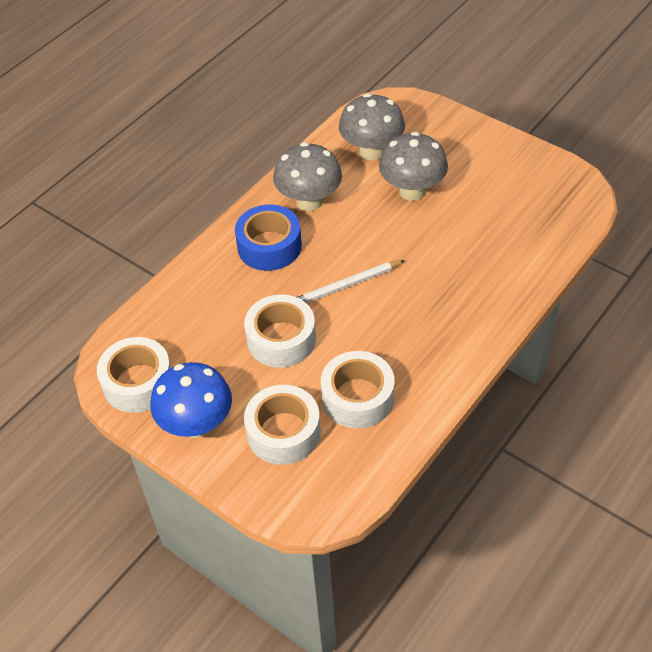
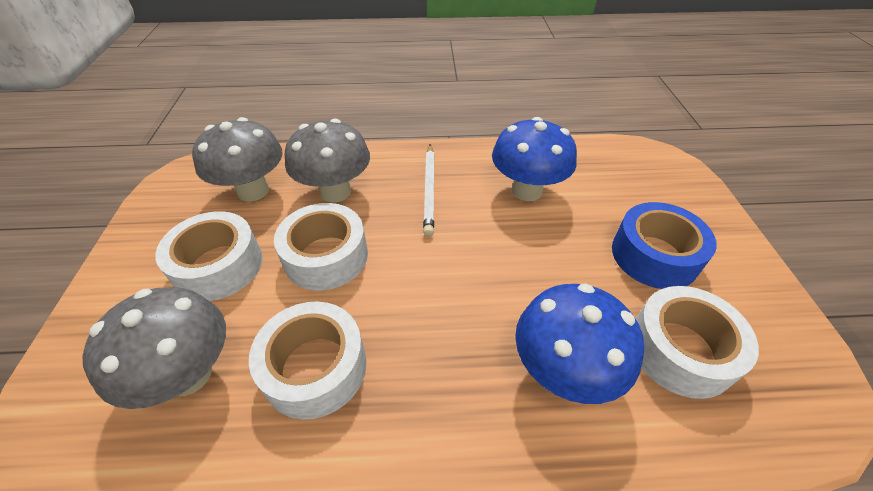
blue mushroom: [150,362,232,438] = 1 -> [492,117,577,201] [515,283,644,404] = 2

